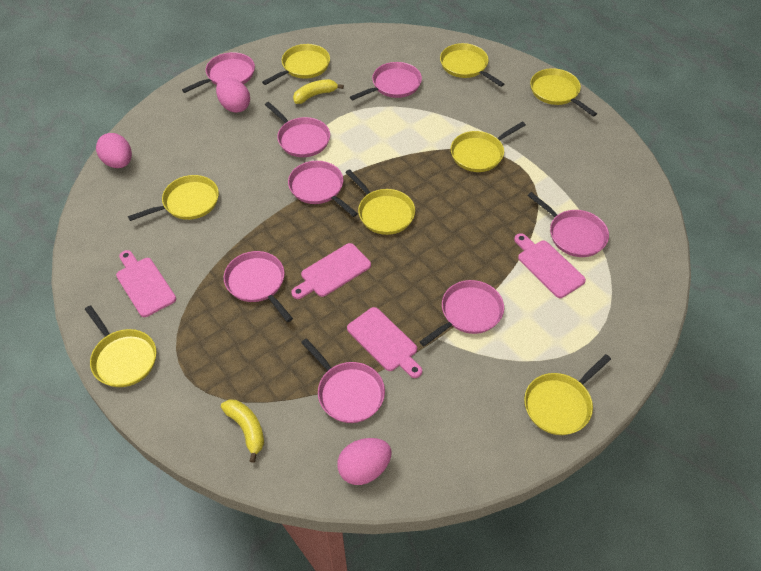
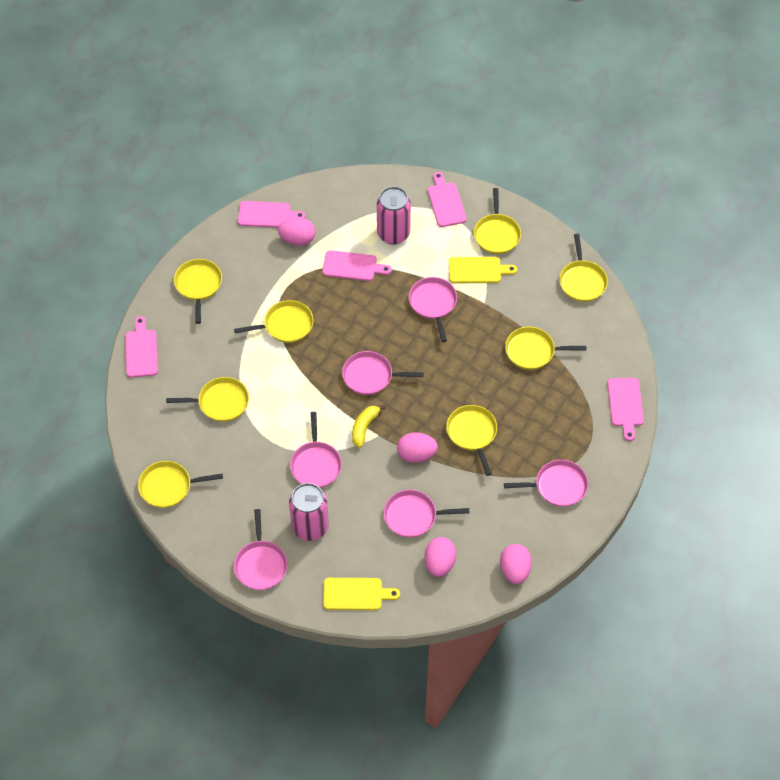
pink can: none = 0 -> [289,483,329,541] [377,186,411,245] = 2
pink cutting board: [116,250,176,317] [291,243,371,299] [347,307,422,378] [514,233,586,298] = 4 -> [125,316,158,378] [238,201,306,228] [322,250,392,281] [428,172,467,227] [607,378,644,441] = 5
pink egg: [96,133,132,168] [216,78,250,113] [337,438,392,485] = 3 -> [278,217,315,246] [397,432,438,463] [425,537,456,577] [500,544,532,584] = 4
pink pan: [182,52,255,93] [224,251,293,322] [265,102,330,157] [288,161,358,217] [301,338,385,423] [350,62,422,100] [419,280,504,346] [527,192,609,257] = 8 -> [234,509,287,590] [290,412,342,488] [342,351,424,395] [384,490,469,538] [409,277,457,342] [504,460,588,507] = 6
yellow banana: [221,400,264,463] [293,79,344,104] = 2 -> [352,405,386,448] = 1
yellow cutting board: none = 0 -> [323,578,400,610] [449,257,517,283] = 2

